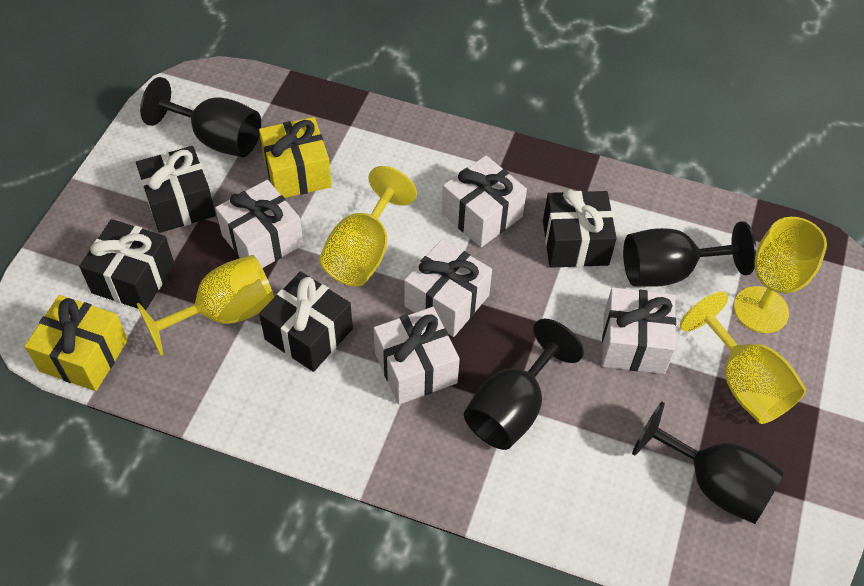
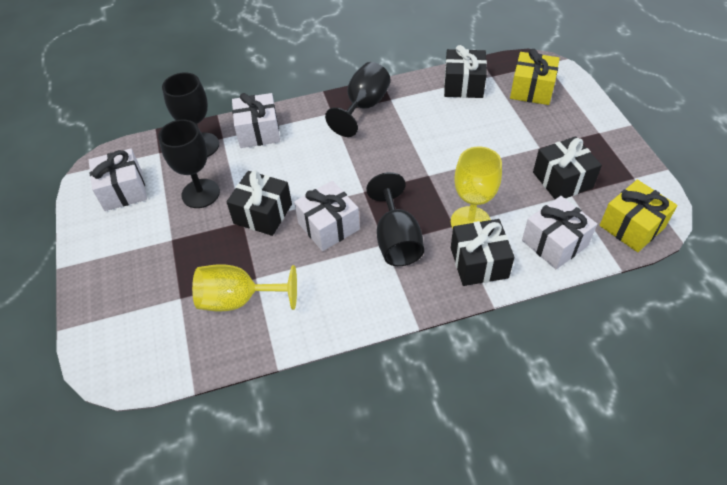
white gift: [215,180,303,268] [374,307,460,405] [404,239,492,337] [442,155,527,247] [602,287,676,374] = 5 -> [89,148,147,211] [232,93,280,148] [294,181,360,251] [522,196,597,269] = 4
yellow goblet: [137,255,274,356] [319,166,417,287] [680,291,806,424] [734,217,827,333] = 4 -> [192,264,297,311] [451,146,502,229] = 2

